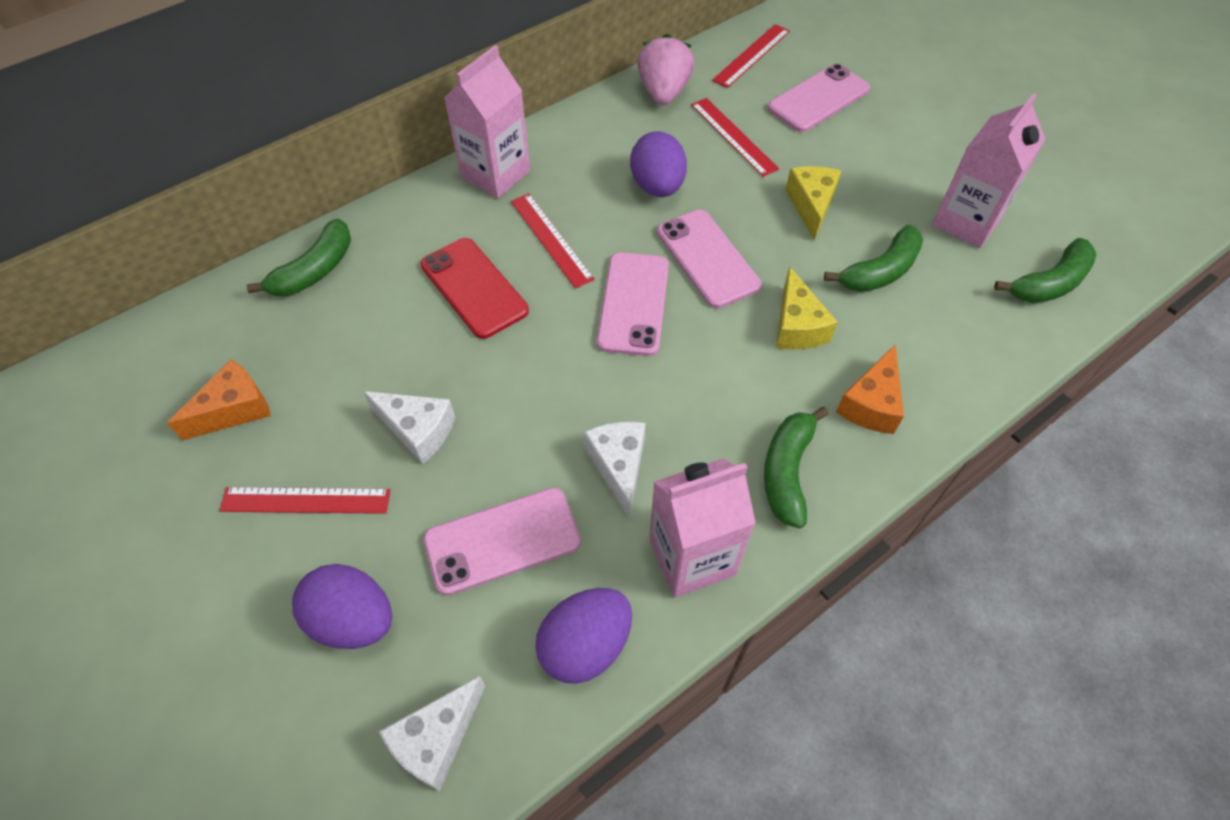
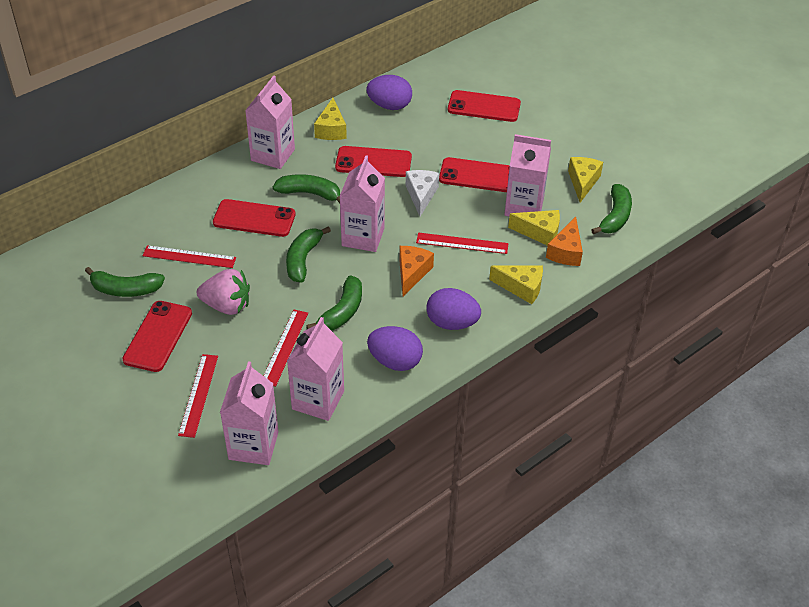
green banana: [247,219,351,296] [764,407,829,529] [824,225,923,292] [994,238,1097,303] = 4 -> [85,267,165,297] [273,174,340,203] [286,226,331,283] [306,275,362,330] [591,184,632,234] = 5
pink carton: [444,45,530,198] [649,458,756,598] [932,93,1046,248] = 3 -> [220,361,278,465] [245,75,295,169] [287,317,344,421] [340,155,385,252] [504,134,551,216] = 5
pink phone: [423,488,581,595] [597,252,669,356] [657,210,761,308] [768,64,870,132] = 4 -> none = 0
red phone: [421,238,529,339] = 1 -> [122,301,192,372] [213,199,296,237] [335,146,412,177] [439,157,510,192] [448,90,521,122] = 5
white cheese: [363,391,455,464] [379,676,485,791] [584,422,645,518] = 3 -> [406,170,439,216] = 1
yellow cheese: [776,267,838,349] [785,166,841,240] = 2 -> [314,98,347,140] [489,265,543,304] [508,210,560,246] [568,157,603,203] = 4

